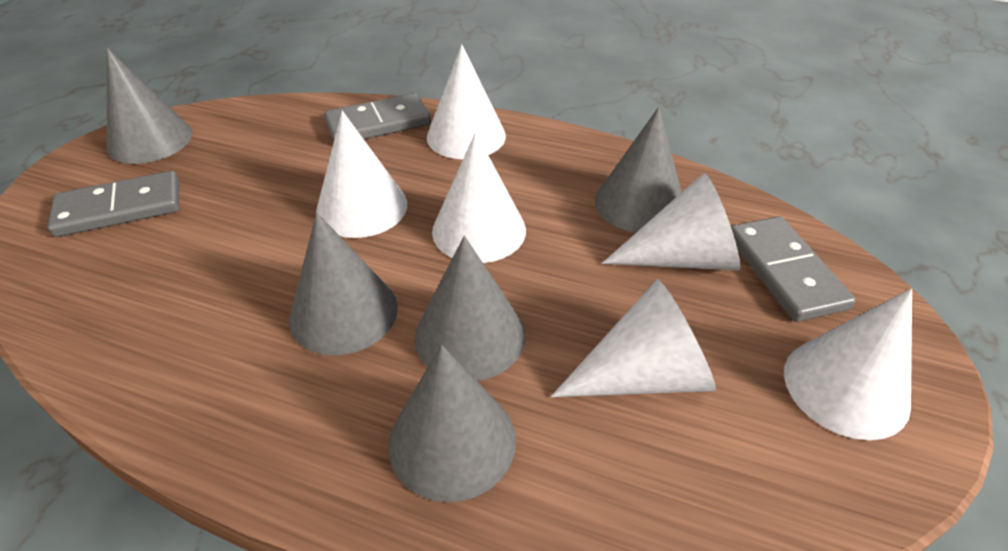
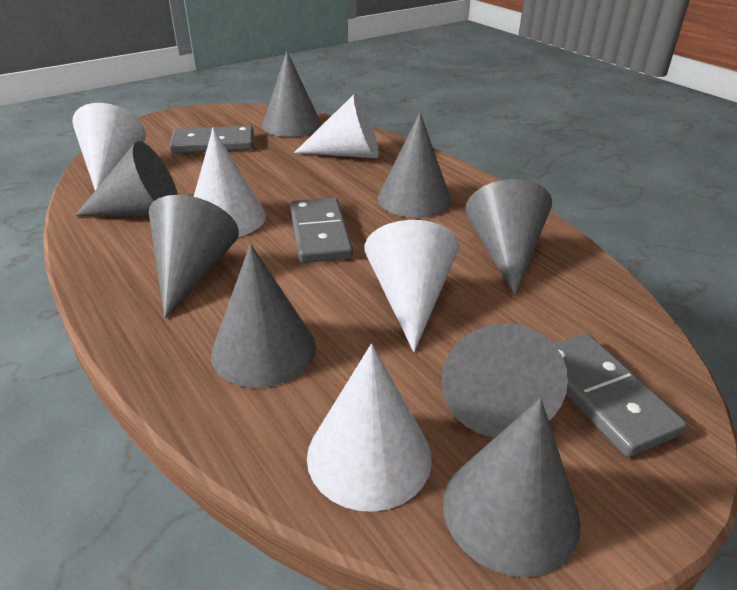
grey cone: [107,48,192,164] [289,213,398,355] [389,345,516,502] [415,236,525,381] [595,107,682,233] = 5 -> [75,141,178,216] [149,195,239,319] [211,244,316,388] [262,51,322,137] [378,113,451,218] [442,323,568,437] [443,398,581,577] [465,179,552,296] = 8
white cone: [316,111,407,238] [427,44,506,159] [432,132,526,263] [551,279,716,397] [602,173,740,270] [784,288,912,440] = 6 -> [72,103,146,190] [194,128,266,237] [294,93,379,158] [307,344,432,512] [365,220,459,352] = 5

